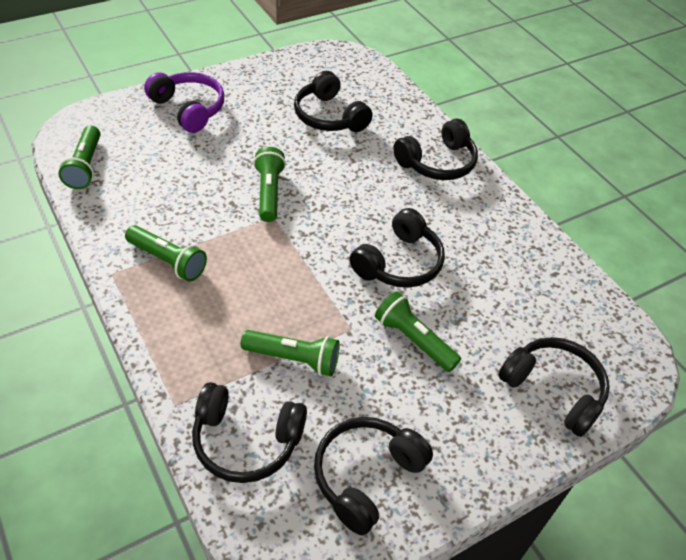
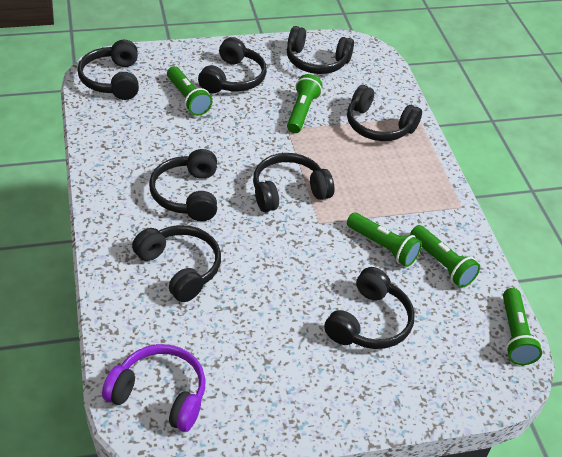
black headphones: [192,382,307,483] [294,71,373,132] [314,417,433,535] [350,208,445,288] [393,119,478,180] [498,337,610,437] = 6 -> [78,40,139,100] [132,225,221,302] [149,149,217,221] [198,37,267,93] [253,153,335,212] [287,26,354,74] [324,267,415,349] [347,85,422,141] = 8

